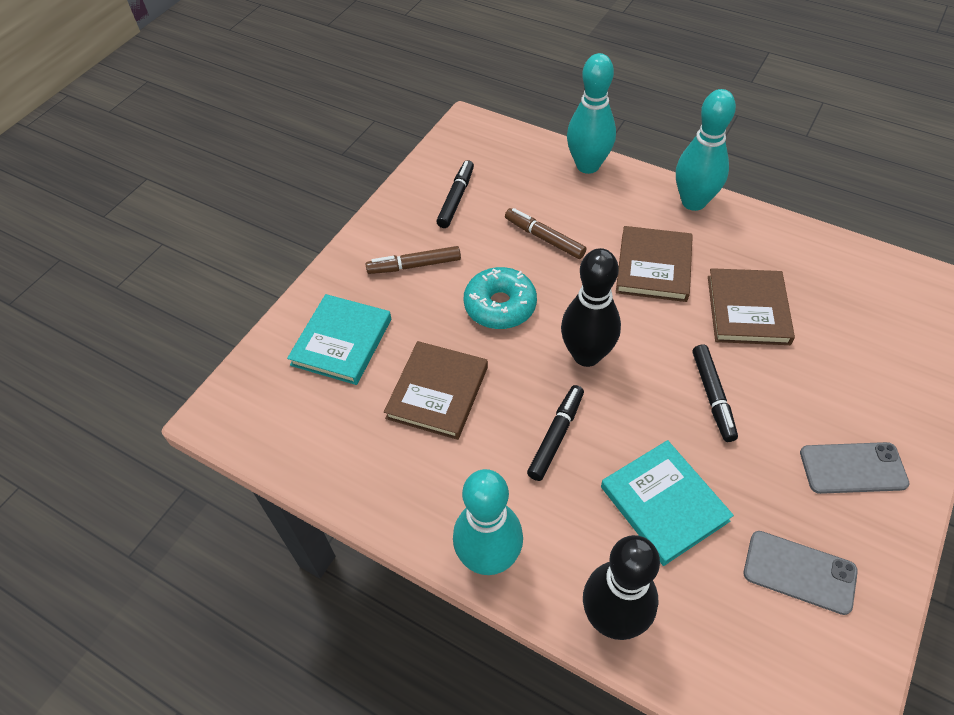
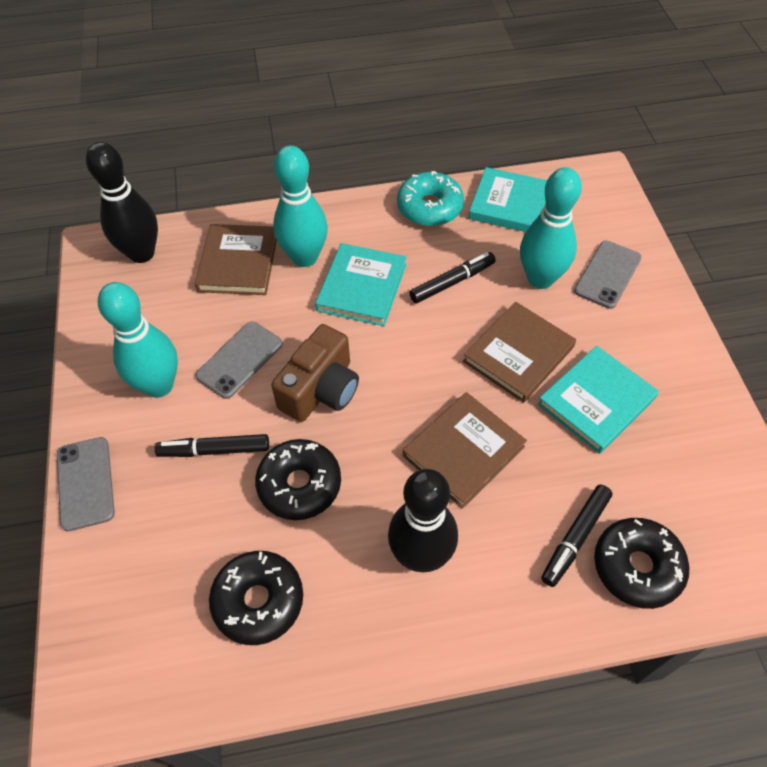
black donut: none = 0 -> [209,551,303,645] [255,439,341,520] [594,518,689,609] = 3
brown camera: none = 0 -> [271,324,359,422] = 1
brown marker: [366,246,461,274] [505,208,586,259] = 2 -> none = 0
grey phone: [744,531,858,615] [800,442,910,494] = 2 -> [57,437,115,531] [195,322,283,399] [574,241,641,309] = 3
turquoise book: [287,294,391,385] [601,440,734,566] = 2 -> [315,243,407,326] [469,167,547,232] [538,346,659,454] = 3

